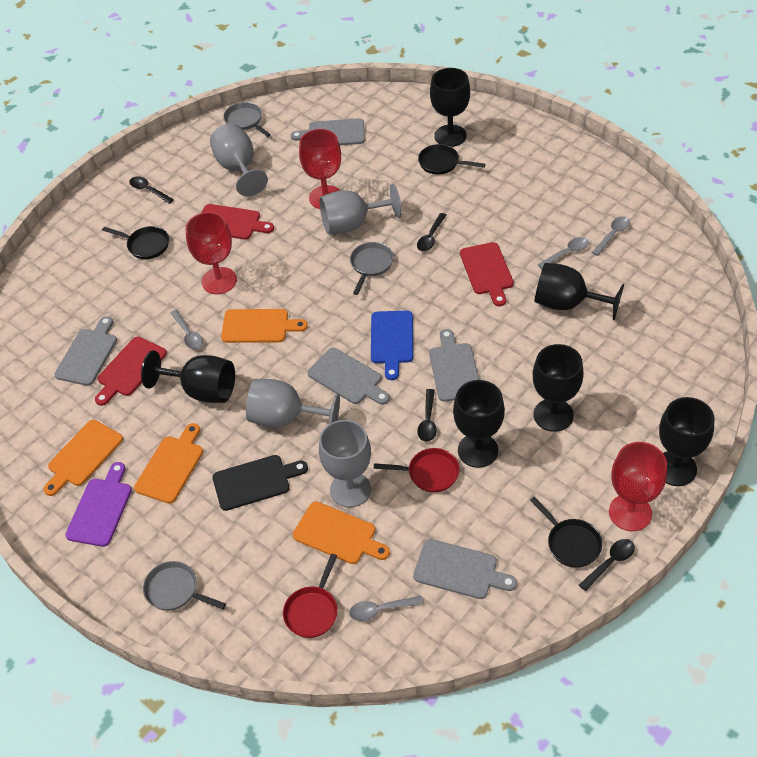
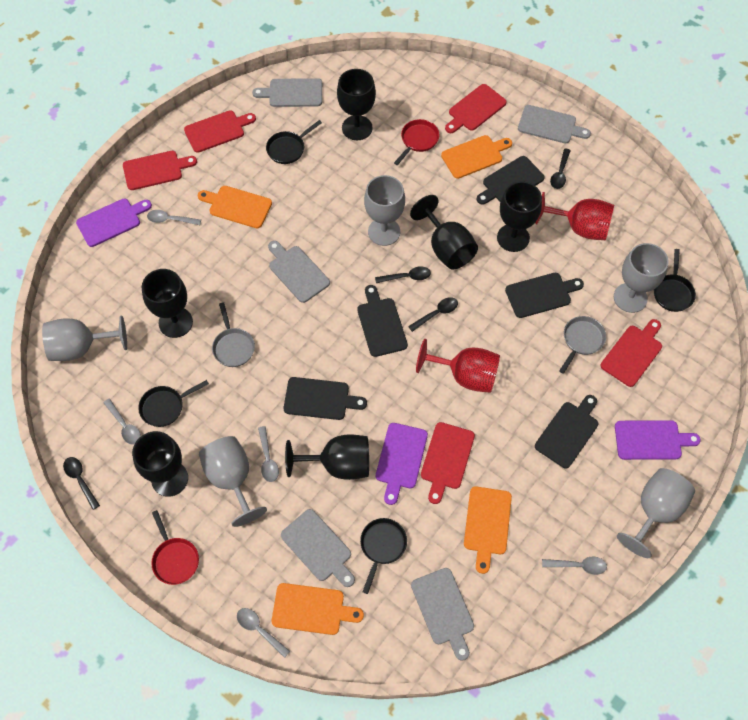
black cutting board: [212,455,308,511] = 1 -> [284,377,367,420] [357,285,408,357] [477,156,545,205] [505,273,584,318] [535,395,598,468] = 5
black pan: [102,226,169,259] [418,144,486,175] [530,497,602,568] = 3 -> [138,380,209,427] [266,120,322,164] [360,518,407,594] [654,249,696,312] = 4
blue cutting board: [371,311,413,380] = 1 -> none = 0
grey goblet: [210,123,268,196] [246,379,340,427] [319,184,402,234] [319,420,371,507] = 4 -> [42,316,127,361] [199,436,267,527] [364,175,405,246] [614,243,669,313] [617,468,695,558] = 5
grey pan: [143,561,226,611] [223,102,271,137] [350,242,394,295] = 3 -> [212,302,255,367] [559,316,606,374] = 2
grey spoon: [170,310,203,349] [349,596,423,621] [538,237,589,269] [592,216,630,256] = 4 -> [103,399,141,445] [147,210,201,225] [237,608,290,658] [258,426,279,482] [542,557,607,575] = 5
purple cutting board: [65,462,132,547] = 1 -> [76,199,152,247] [376,423,428,505] [615,420,701,460] = 3
red cutting board: [95,337,167,406] [202,204,274,240] [460,242,514,306] = 3 -> [123,151,197,190] [184,111,256,153] [421,422,475,504] [445,84,507,133] [601,319,662,387] = 5
red goblet: [186,212,237,294] [299,129,341,209] [609,442,667,531] = 3 -> [416,339,500,393] [536,192,614,240] = 2

